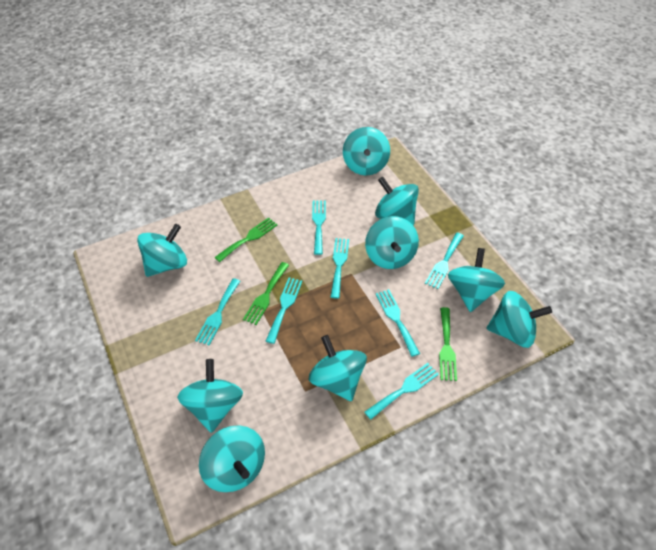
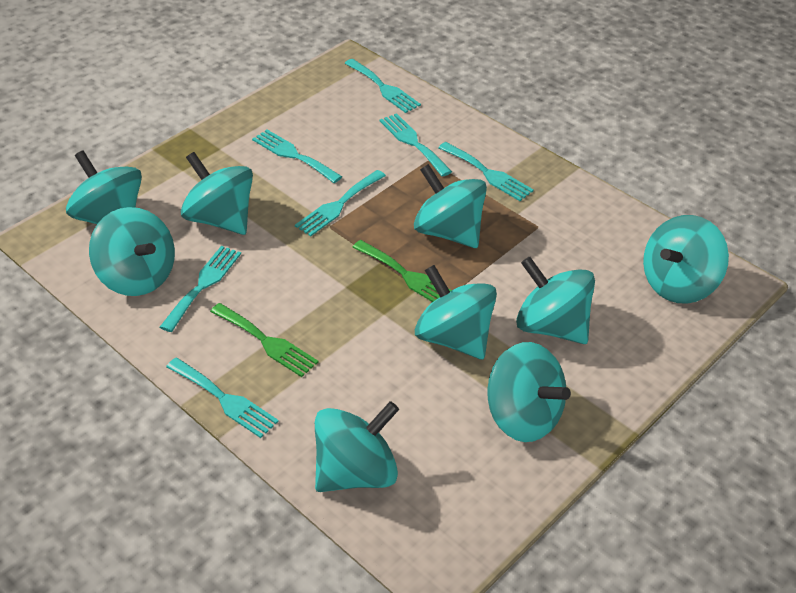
green fork: [214,217,278,262] [243,262,289,325] [439,307,457,381] = 3 -> [210,303,318,377] [352,240,452,302] = 2

